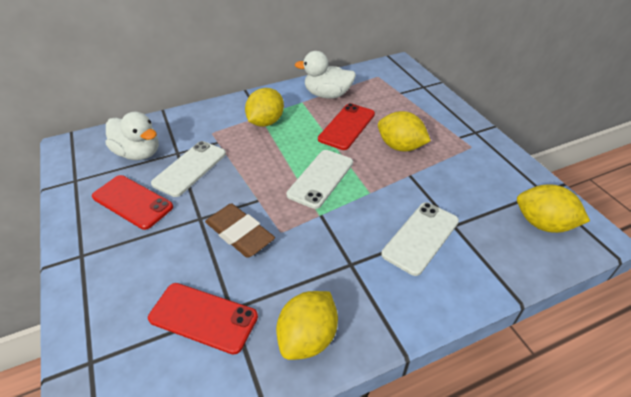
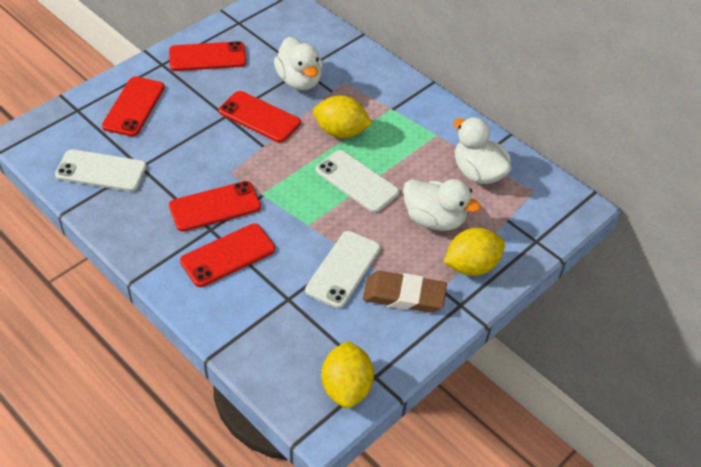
red phone: [92,175,173,230] [148,283,258,355] [318,103,375,150] = 3 -> [102,77,165,137] [169,41,246,71] [169,181,261,232] [180,223,275,287] [219,91,301,143] = 5
white duck: [105,112,159,160] [295,51,356,99] = 2 -> [274,37,323,90] [403,179,481,231] [453,117,511,184] = 3
yellow lemon: [245,88,284,127] [276,291,338,360] [378,111,431,151] [517,185,590,233] = 4 -> [313,96,373,138] [321,341,374,408] [444,228,505,276] = 3

